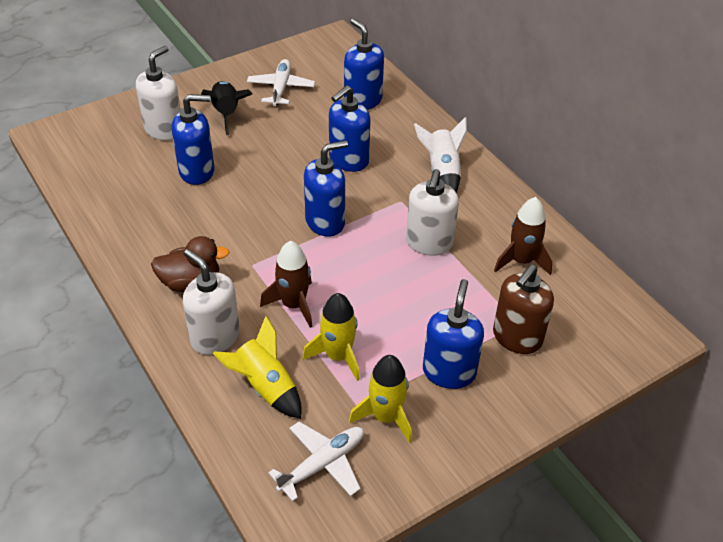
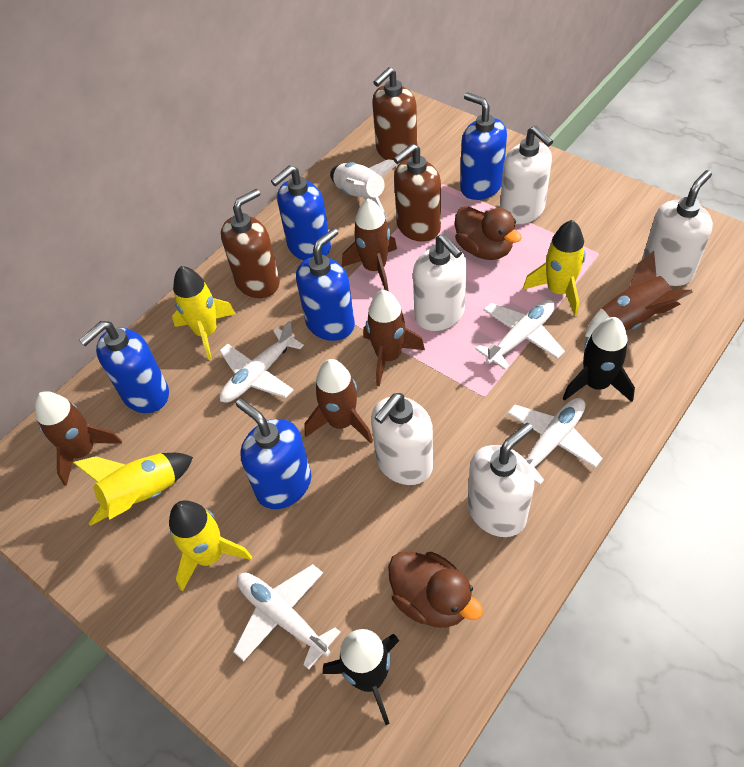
black rocket: [201,81,252,135] = 1 -> [323,629,399,725] [562,317,635,402] = 2
brown duck: [151,236,229,292] = 1 -> [388,552,483,628] [455,206,522,260] = 2
brown rocket: [260,241,313,328] [494,197,552,275] = 2 -> [35,391,122,486] [304,359,373,443] [342,198,397,291] [363,290,425,386] [584,251,693,337] = 5
brown soap dispenser: [493,265,554,354] = 1 -> [221,189,280,298] [372,67,418,163] [393,144,441,242] = 3
white plane: [247,59,315,106] [268,422,364,502] = 2 -> [219,321,304,403] [233,564,341,670] [476,300,565,370] [507,398,603,485] = 4
white soap dispenser: [136,46,181,140] [183,249,240,355] [406,169,459,256] = 3 -> [371,393,433,485] [413,234,467,331] [467,423,534,537] [500,126,553,224] [642,170,713,286] = 5
yellow rocket: [213,316,302,419] [303,293,360,381] [349,355,412,443] = 3 -> [73,453,193,526] [169,500,252,592] [172,266,236,360] [523,220,586,316] = 4

